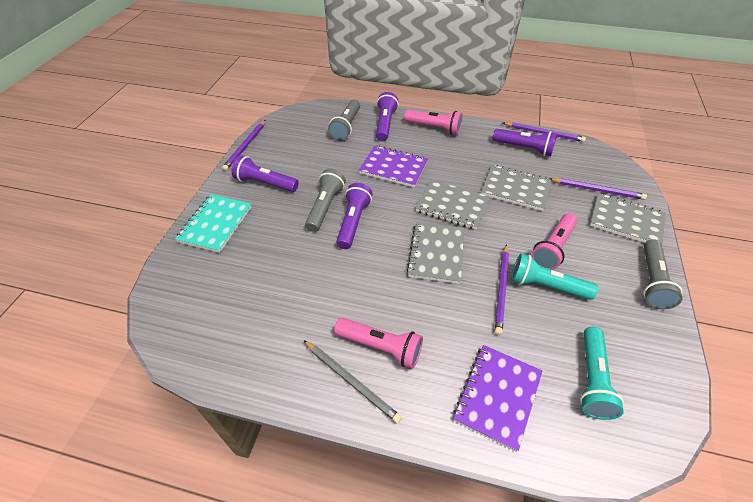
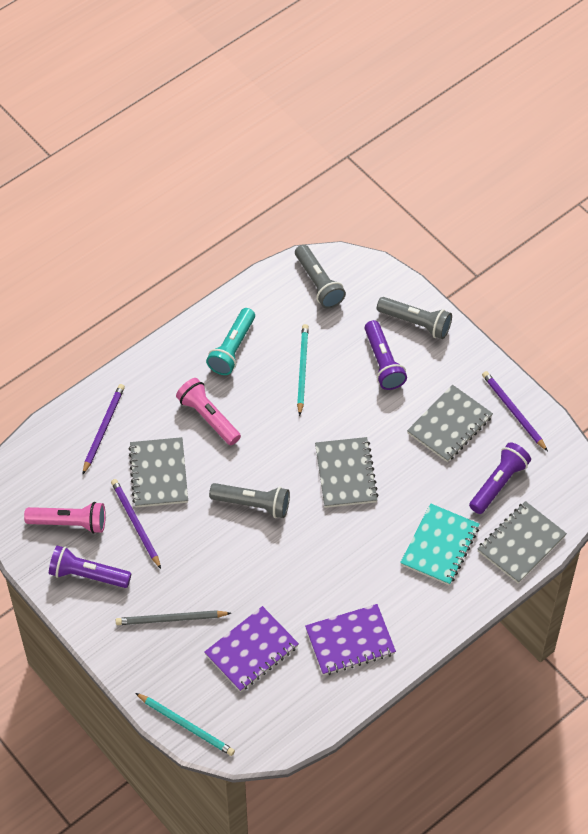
pink flashlight: [334,318,423,369] [404,110,463,135] [531,213,577,270] = 3 -> [24,502,106,534] [176,378,241,445] = 2
purple flashlight: [231,155,299,192] [336,183,373,249] [376,92,399,141] [493,129,557,156] = 4 -> [49,546,131,588] [365,320,407,390] [469,442,531,514] = 3
purple pencil: [222,120,266,171] [495,244,509,335] [503,122,586,142] [550,178,647,200] = 4 -> [82,384,125,475] [111,479,161,569] [482,371,548,451] = 3
turquoise flashlight: [511,254,598,300] [580,327,624,420] = 2 -> [206,308,255,375] = 1
turquoise pencil: none = 0 -> [135,693,235,756] [297,324,309,416] = 2

